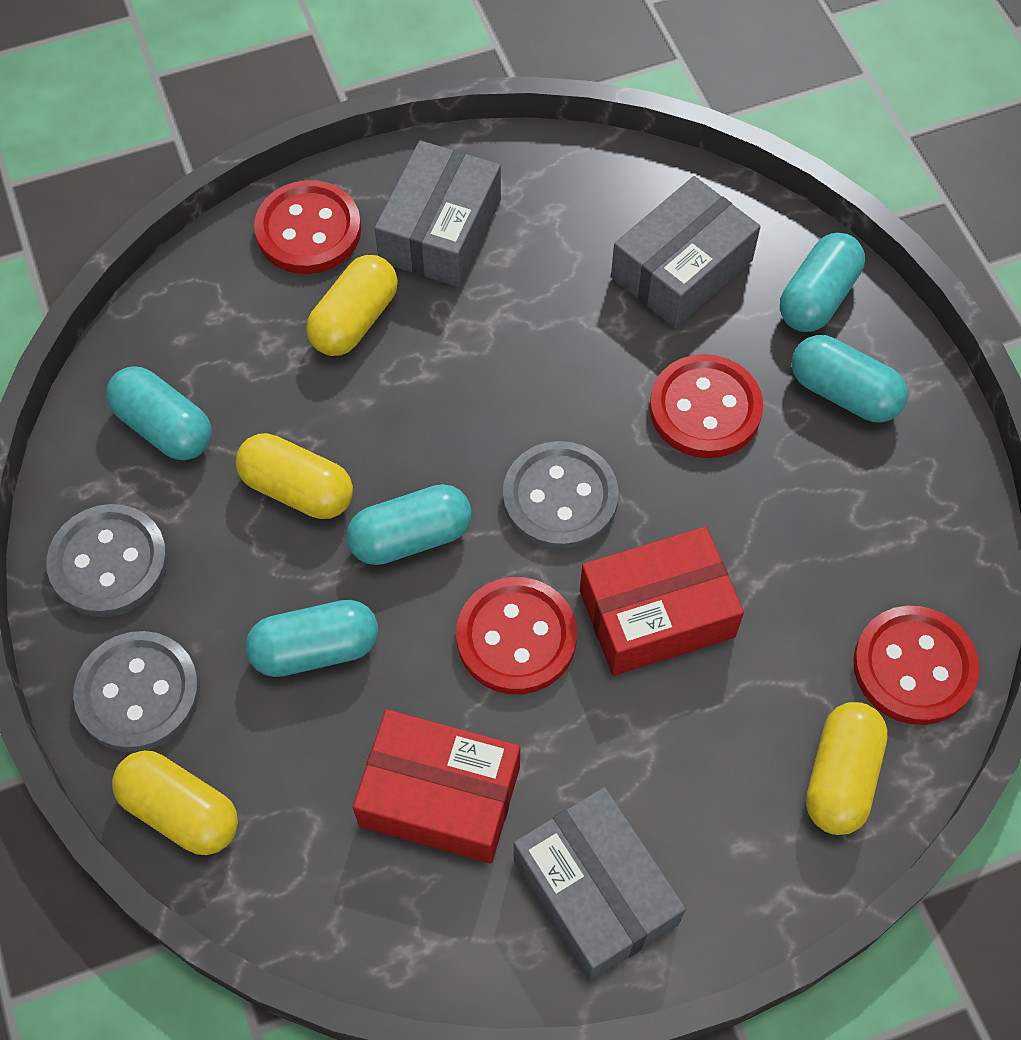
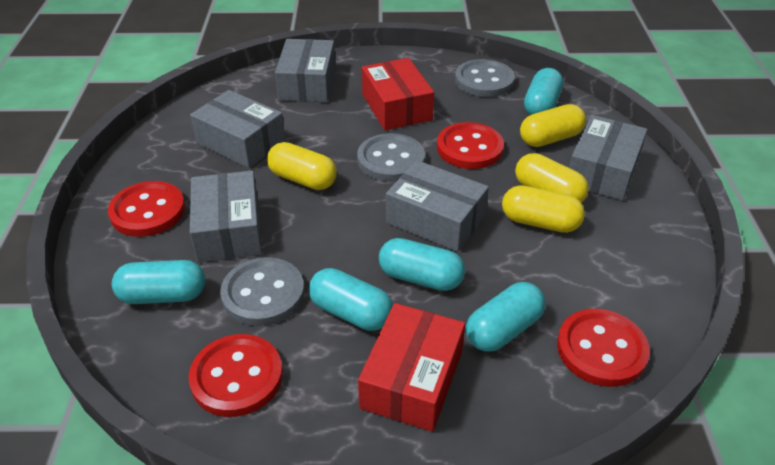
grey box: [375,140,501,287] [514,787,686,982] [611,176,761,328] = 3 -> [190,90,285,168] [190,171,262,262] [275,39,336,102] [386,160,489,252] [569,115,648,201] = 5

